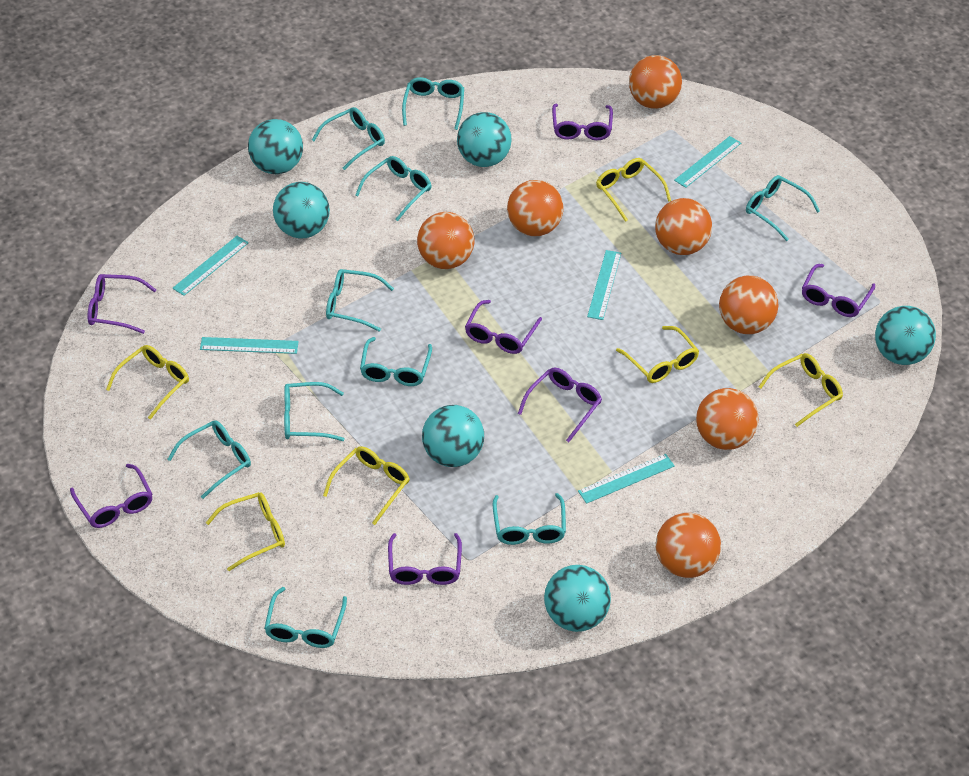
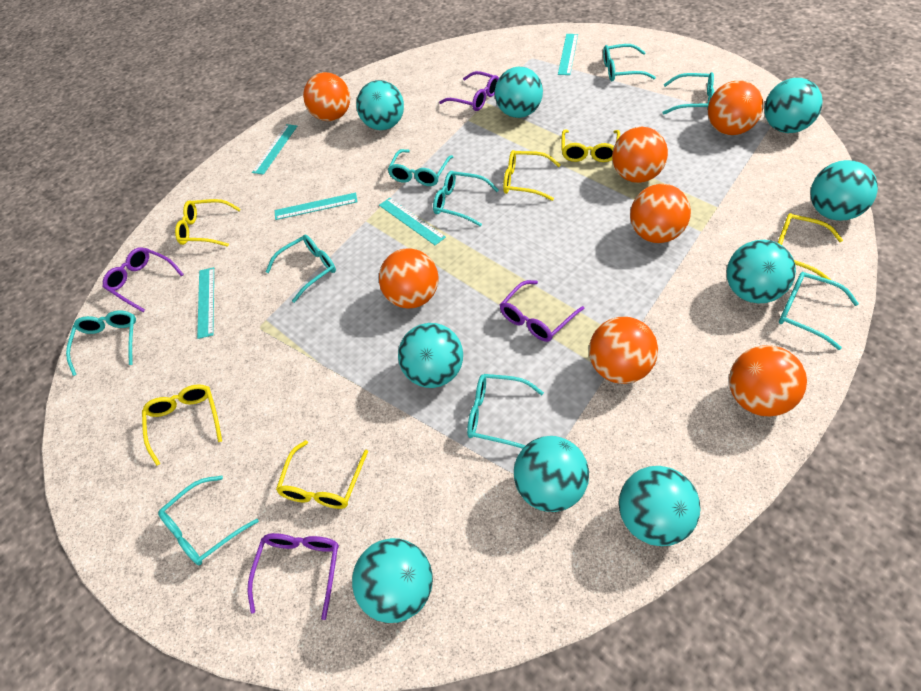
purple glasses: [70,464,153,528] [88,274,156,334] [388,533,462,585] [465,300,542,354] [518,367,602,442] [552,104,613,140] [802,264,875,317] = 7 -> [102,247,184,312] [248,533,339,620] [439,71,499,111] [500,280,584,342] = 4
turquoise ball: [248,119,303,174] [273,182,330,239] [422,405,484,467] [457,112,512,167] [544,565,611,632] [875,306,936,365] = 6 -> [352,538,433,623] [356,80,404,130] [398,323,463,388] [495,67,543,118] [514,436,589,512] [619,466,700,546] [727,240,796,303] [764,78,823,133] [810,160,878,221] = 9
turquoise glasses: [167,420,251,499] [264,587,347,648] [284,382,345,441] [312,107,385,170] [326,269,394,332] [355,156,432,221] [360,337,432,386] [402,77,464,130] [493,493,566,545] [746,175,820,241] = 10 -> [66,310,136,376] [158,475,259,565] [266,235,336,303] [388,149,453,186] [433,171,499,227] [467,374,544,449] [603,44,656,81] [662,72,714,115] [779,272,859,350] = 9

